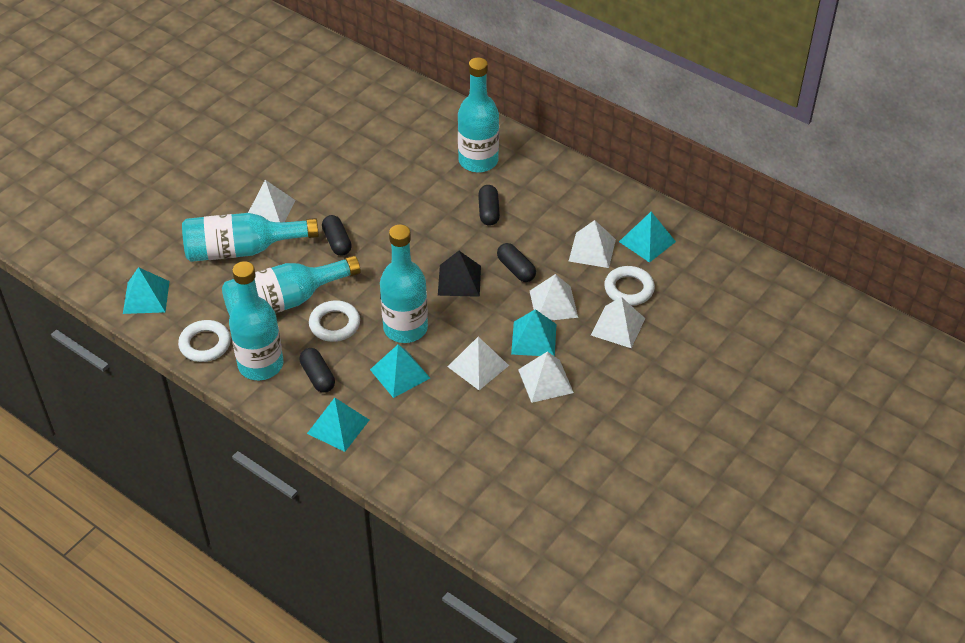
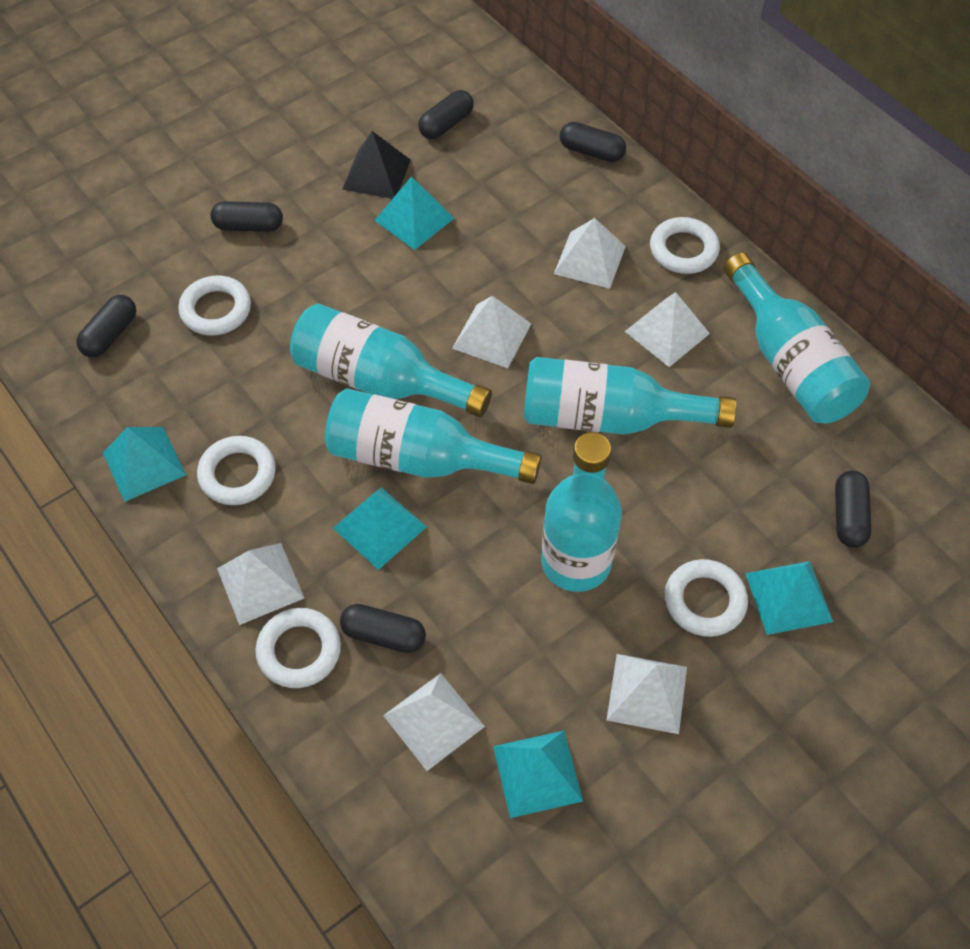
black capsule: [299,348,335,393] [322,215,352,256] [478,185,500,226] [497,243,536,282] = 4 -> [76,295,136,358] [210,201,283,232] [340,604,426,653] [418,90,474,139] [560,122,626,162] [835,471,872,548] = 6
white ring: [178,320,231,362] [309,300,360,342] [604,266,655,306] = 3 -> [178,276,251,336] [197,436,276,505] [255,608,341,688] [650,217,720,274] [665,559,748,637] = 5

